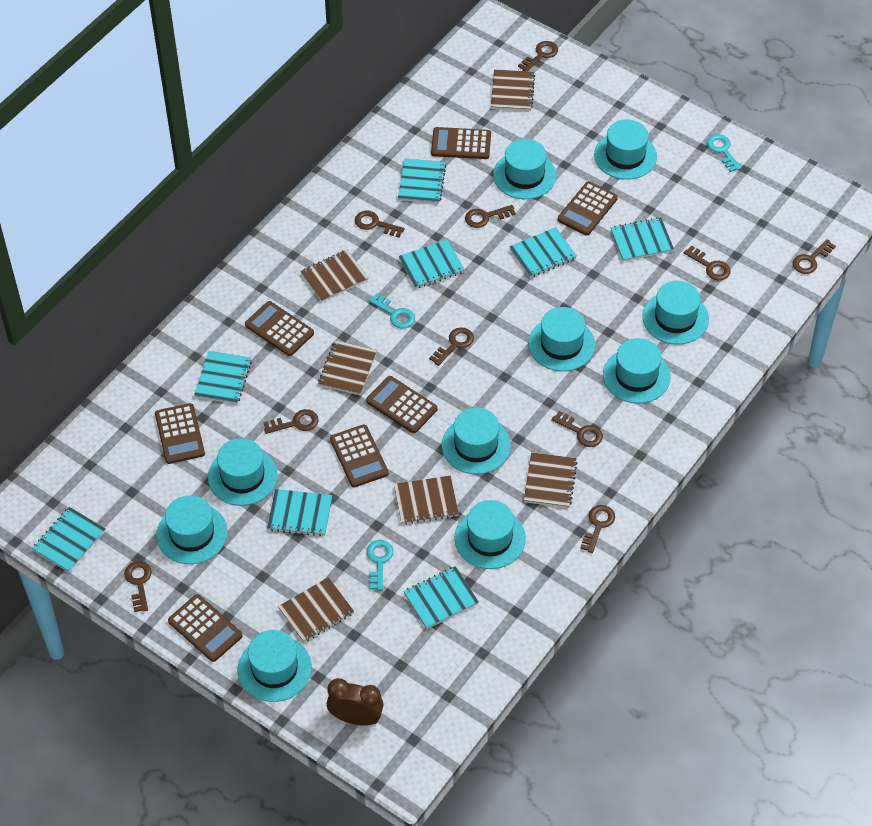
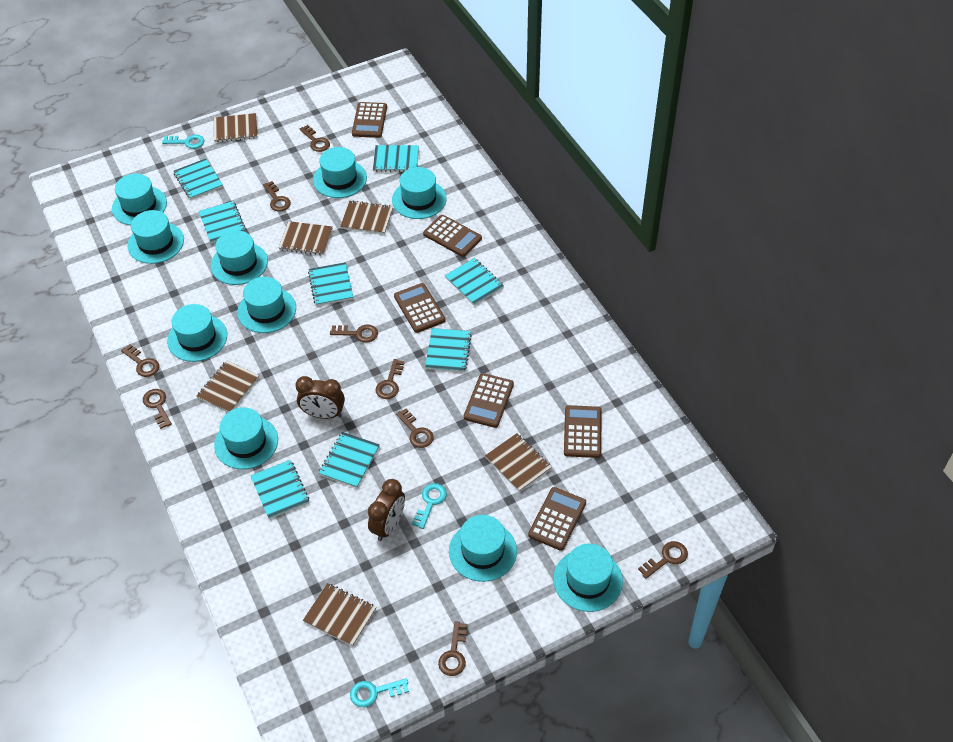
brown calculator: [155,403,205,464] [168,594,243,662] [245,301,314,356] [330,424,389,487] [366,376,438,433] [431,127,491,159] [558,181,618,235] = 7 -> [352,102,387,138] [394,283,446,333] [423,215,482,257] [464,373,514,428] [528,487,586,551] [564,405,602,458] = 6
brown clock: [327,678,384,726] = 1 -> [295,376,345,419] [368,479,405,541] = 2
brown key: [124,561,152,612] [263,409,319,434] [355,211,405,237] [429,327,474,366] [465,205,516,228] [518,41,558,71] [552,411,603,447] [580,505,615,553] [684,245,731,280] [793,239,836,274] = 10 -> [121,344,159,377] [143,389,172,429] [263,181,291,212] [300,125,330,152] [330,325,378,343] [375,359,405,399] [396,408,434,448] [438,621,468,676] [638,541,688,579] = 9

